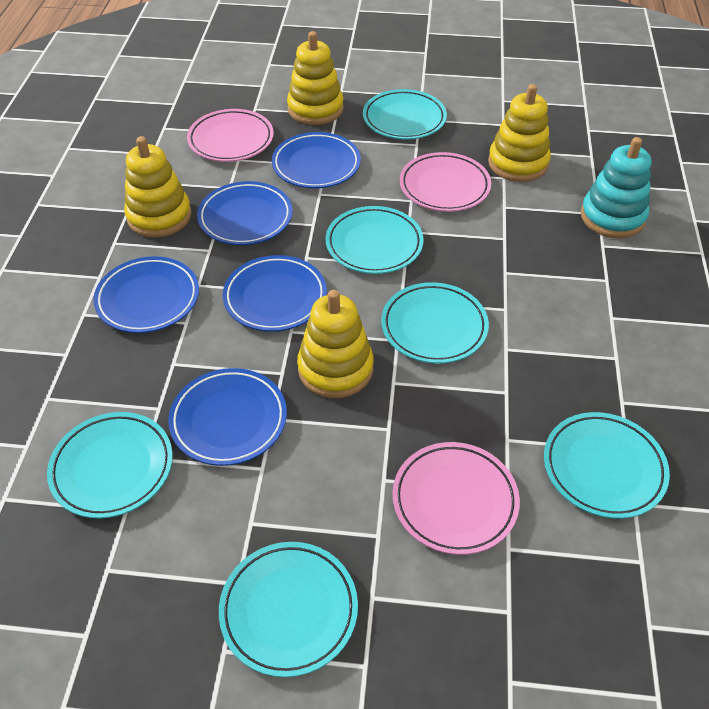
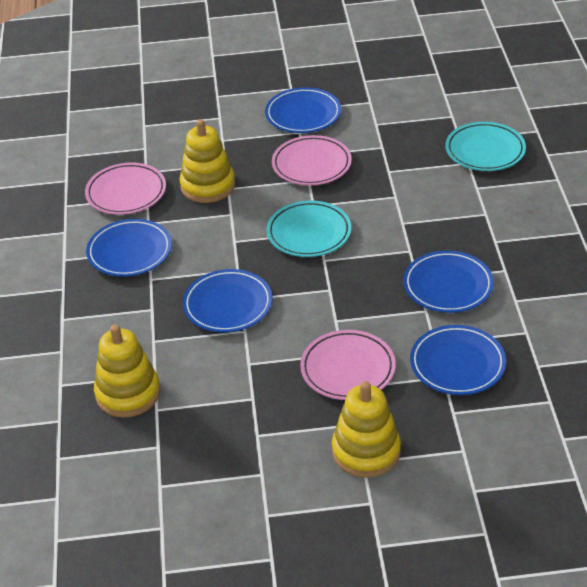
turquoise plate: [47,412,173,518] [219,542,358,677] [326,206,424,274] [363,89,447,140] [381,282,489,364] [544,412,670,519] = 6 -> [266,201,351,257] [445,122,526,171] = 2
turquoise stacking toy: [581,137,651,238] = 1 -> none = 0
yellow stacking toy: [124,136,191,238] [287,31,344,125] [297,290,374,398] [488,84,551,182] = 4 -> [94,324,160,418] [180,119,235,203] [332,381,401,478] = 3

